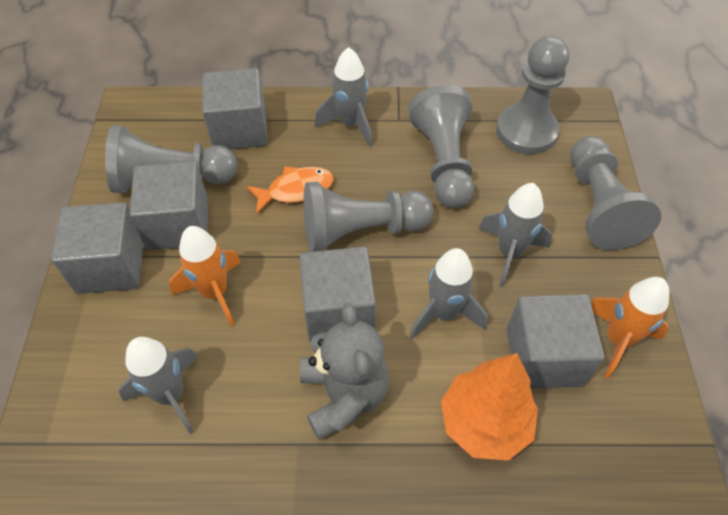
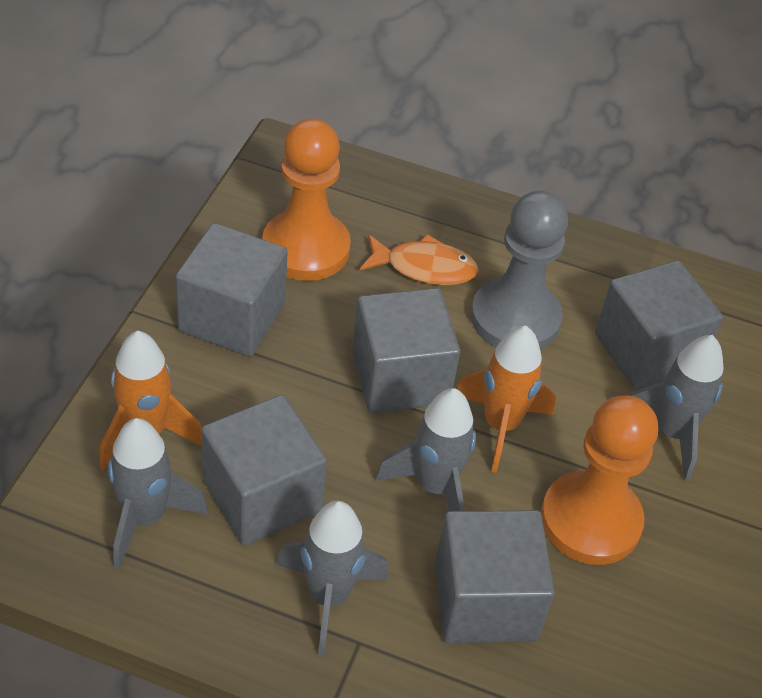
grey pawn: [105,125,237,193] [304,182,433,252] [408,85,474,208] [496,36,569,154] [570,136,662,250] = 5 -> [471,191,568,350] = 1
grey teddy bear: [300,303,389,440] = 1 -> none = 0
orange pawn: none = 0 -> [262,118,351,281] [541,395,658,565] = 2
orange tree: [441,353,538,461] = 1 -> none = 0

